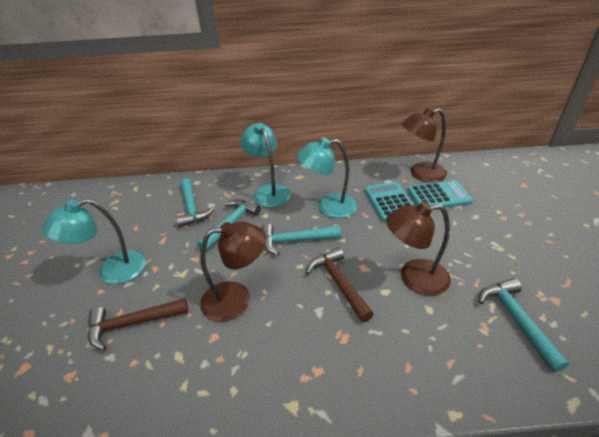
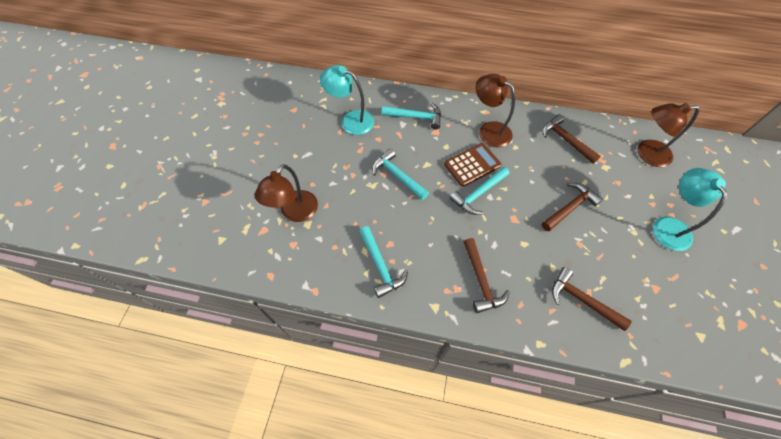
brown calculator: none = 0 -> [444,143,502,187] = 1
brown hammer: [88,298,188,350] [306,247,374,322] = 2 -> [464,238,510,313] [542,114,601,164] [542,183,603,231] [552,267,631,331] = 4
turquoise calculator: [365,182,414,222] [407,180,473,208] = 2 -> none = 0
turquoise lamp: [42,199,146,284] [240,123,291,207] [297,138,357,218] = 3 -> [320,65,374,135] [653,168,727,251] = 2

